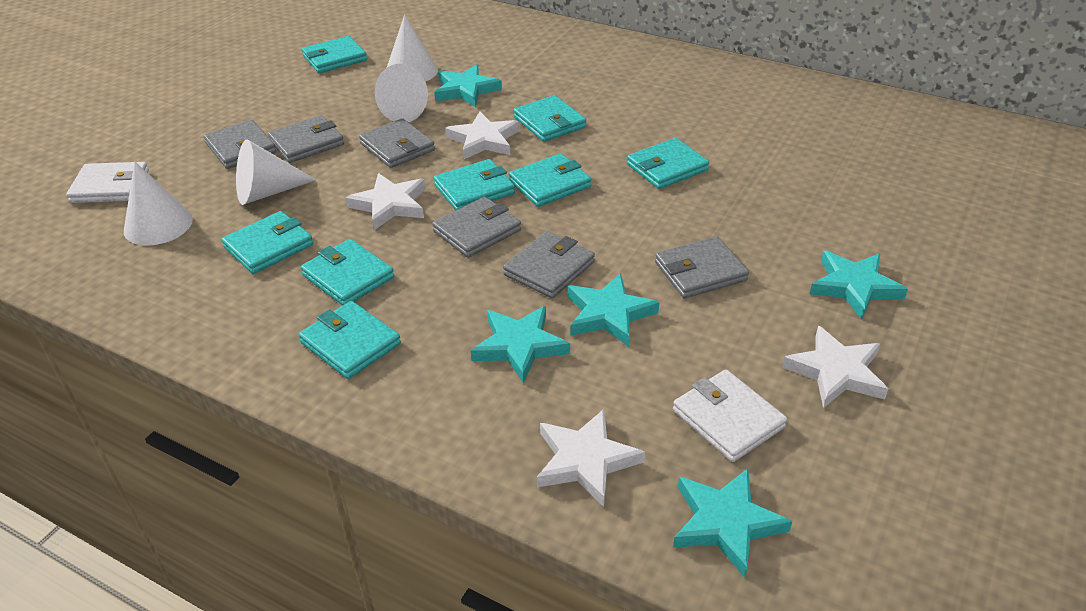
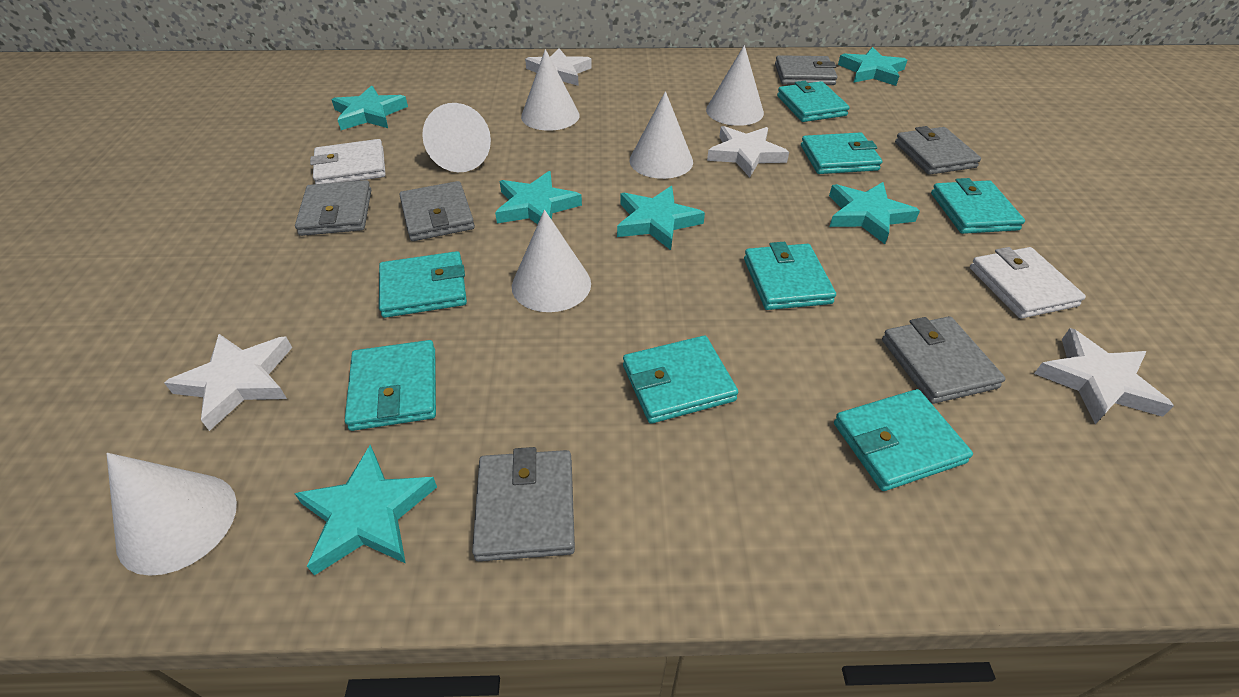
turquoise star: [435,64,502,107] [471,306,570,384] [568,273,659,347] [673,469,792,577] [810,251,908,319] = 5 -> [294,445,437,576] [331,85,408,130] [495,171,582,224] [617,186,705,250] [829,182,920,244] [838,47,907,86] = 6
white cone: [124,162,193,246] [236,139,316,205] [375,64,428,122] [387,15,438,82] = 4 -> [106,453,237,576] [422,103,491,172] [512,210,591,312] [521,49,580,131] [630,91,693,179] [706,45,764,126] = 6

